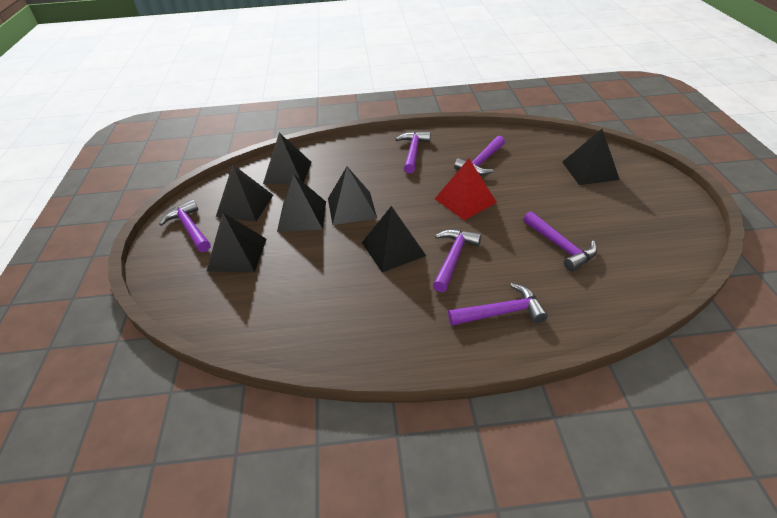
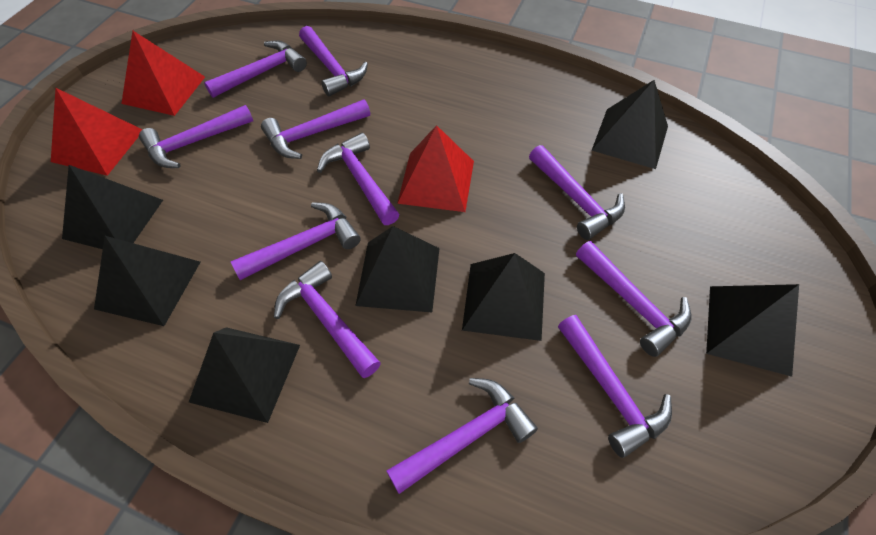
purple hammer: [159,199,211,252] [396,132,431,173] [433,229,482,292] [448,283,548,326] [454,136,505,175] [523,211,597,271] = 6 -> [139,105,253,168] [204,40,307,98] [231,202,361,280] [261,99,370,159] [274,261,381,378] [299,26,368,96] [317,133,399,225] [386,378,538,494] [529,145,625,240] [558,315,672,458] [576,241,691,357] = 11
red pyramid: [435,159,497,220] = 1 -> [51,88,143,176] [121,31,205,116] [397,125,474,212] = 3

